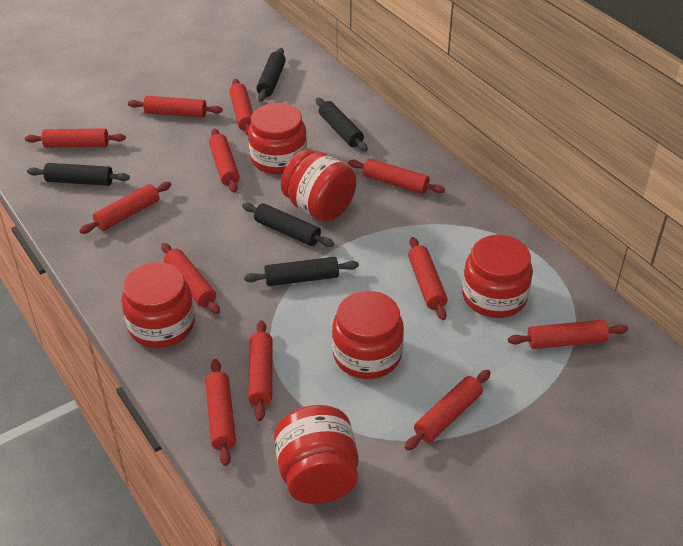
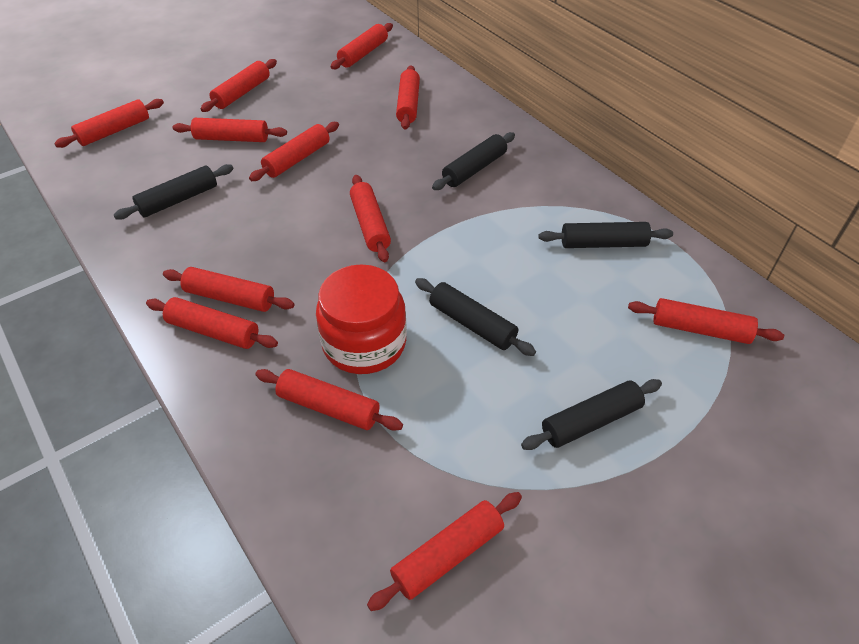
red jar: [121,262,195,348] [248,103,307,174] [274,405,358,504] [281,149,356,222] [332,291,404,379] [462,235,533,318] = 6 -> [316,264,407,374] = 1

